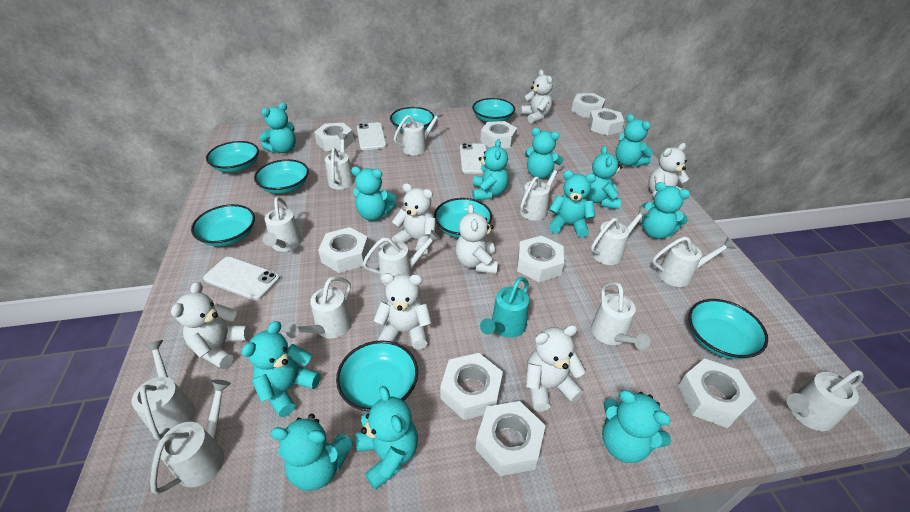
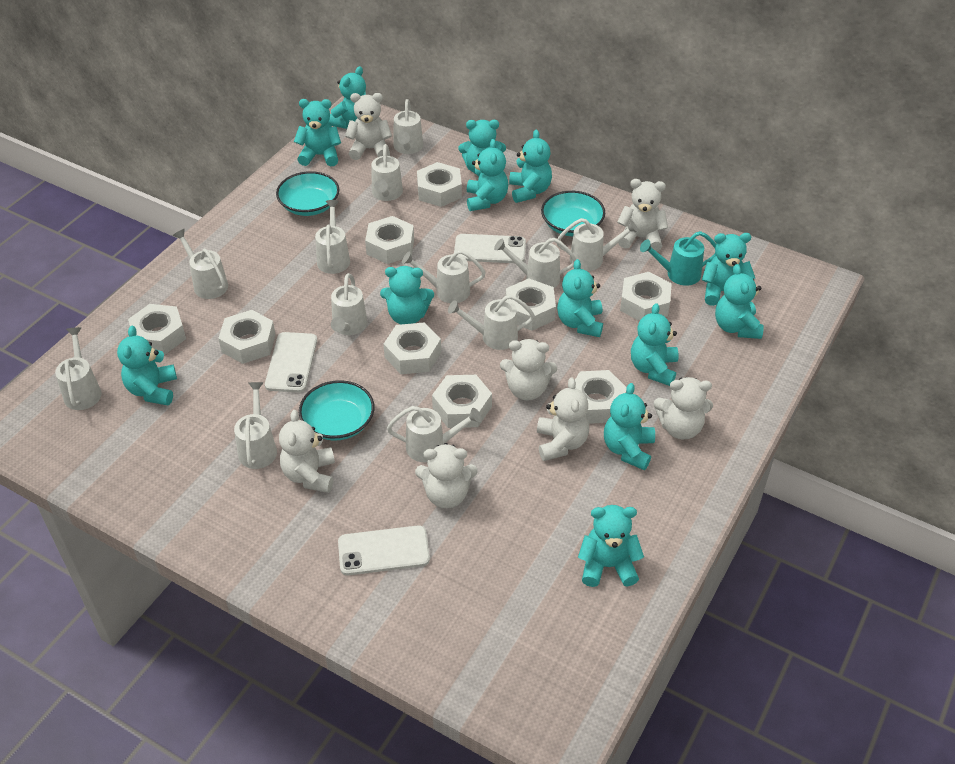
turquoise bowl: [191,204,255,247] [206,141,259,172] [254,159,309,194] [336,340,418,412] [390,107,434,131] [434,198,492,238] [472,98,515,122] [688,299,768,359] = 8 -> [276,171,339,216] [299,380,374,441] [541,191,605,236] = 3
turquoise teddy bear: [241,321,321,417] [259,103,296,154] [270,414,353,491] [351,167,397,221] [356,386,418,490] [472,139,509,200] [525,128,563,179] [549,170,596,238] [587,146,622,209] [602,390,671,463] [615,114,653,167] [641,182,690,239] = 12 -> [117,326,177,405] [294,99,341,166] [328,66,366,129] [380,266,434,324] [459,120,506,174] [467,139,508,211] [509,129,552,203] [557,259,603,337] [578,505,644,587] [604,383,655,470] [631,303,679,386] [702,233,755,306] [715,264,764,339] = 13

